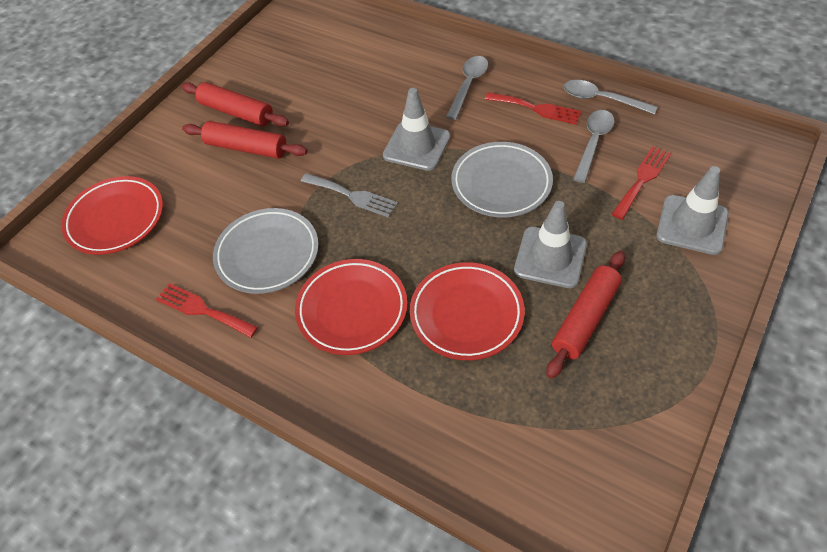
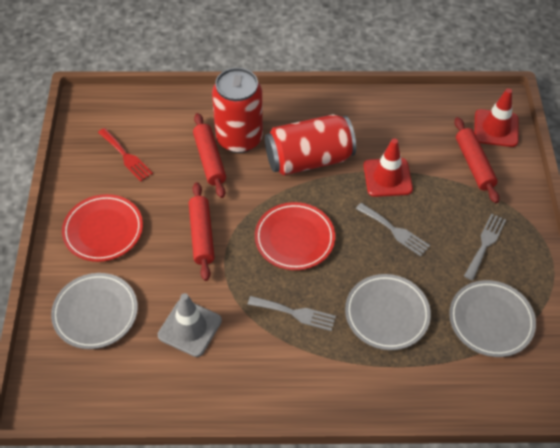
grey fork: [301,173,398,218] = 1 -> [248,296,336,331] [356,203,430,256] [464,214,506,280] = 3
grey plate: [213,208,319,294] [451,142,553,217] = 2 -> [51,273,138,349] [345,274,431,350] [449,280,536,357] = 3
grey spoon: [446,56,488,120] [564,80,657,114] [573,110,615,183] = 3 -> none = 0
grey traffic cone: [383,88,450,171] [514,201,587,288] [656,166,729,255] = 3 -> [158,293,222,357] = 1
red can: none = 0 -> [212,68,263,153] [265,114,356,175] = 2
red fork: [156,283,258,338] [485,92,581,125] [612,146,671,220] = 3 -> [98,128,153,182] = 1
red plate: [61,176,163,255] [295,259,407,355] [410,262,525,360] = 3 -> [62,194,143,262] [255,202,335,270] = 2
red traffic cone: none = 0 -> [363,138,413,197] [474,88,519,147] = 2

